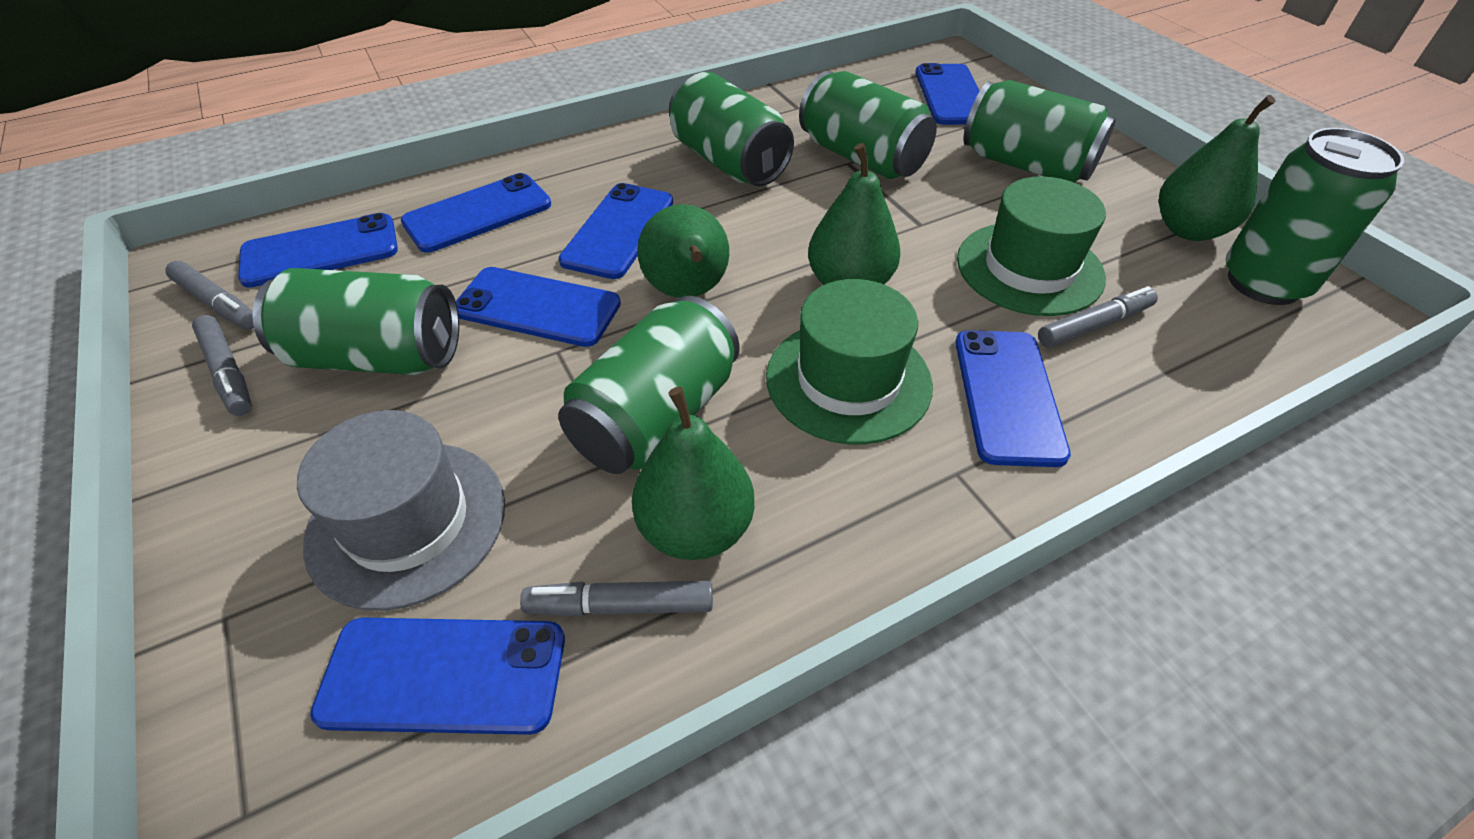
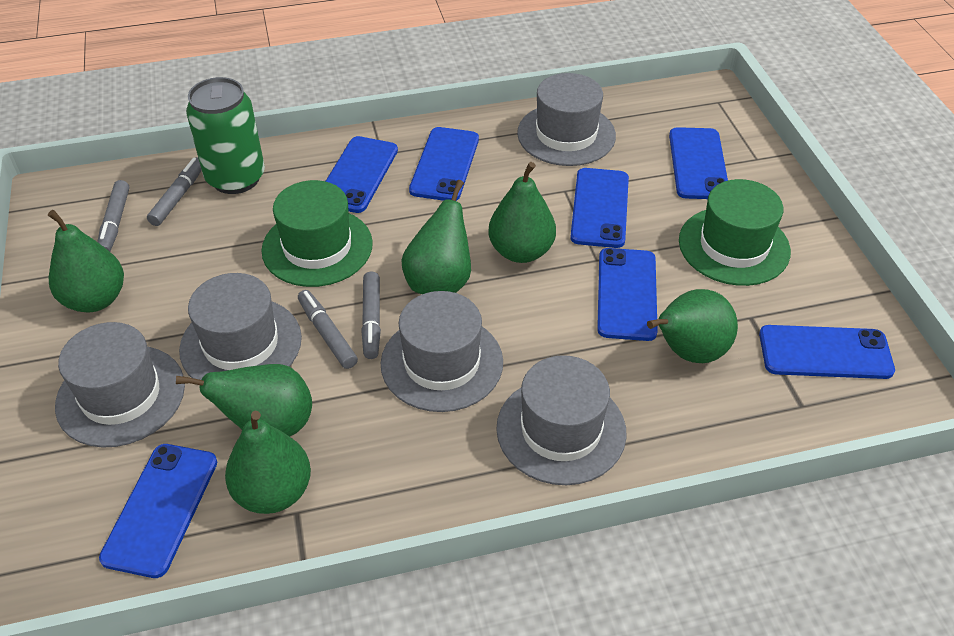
green can: [252,268,459,375] [558,296,740,474] [669,72,794,186] [799,71,937,179] [963,80,1116,182] [1225,128,1404,305] = 6 -> [186,77,265,194] = 1
green pear: [632,387,754,560] [637,204,729,298] [808,143,900,285] [1159,95,1275,241] = 4 -> [48,210,124,313] [176,364,312,437] [225,411,311,514] [401,180,471,294] [488,162,556,263] [647,289,738,363] = 6
grey hat: [297,410,505,611] = 1 -> [55,322,185,448] [179,273,302,380] [381,291,503,412] [496,355,627,485] [517,73,616,166] = 5

